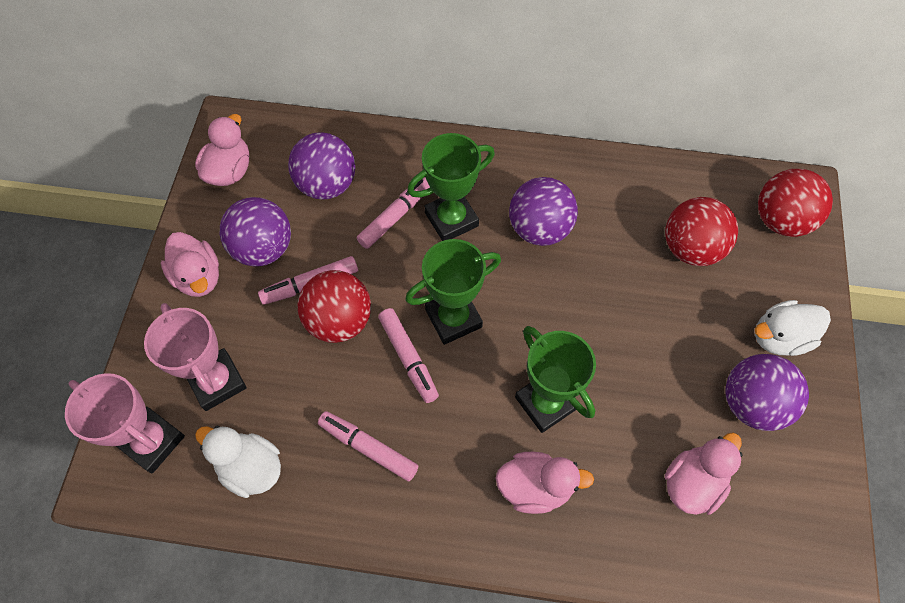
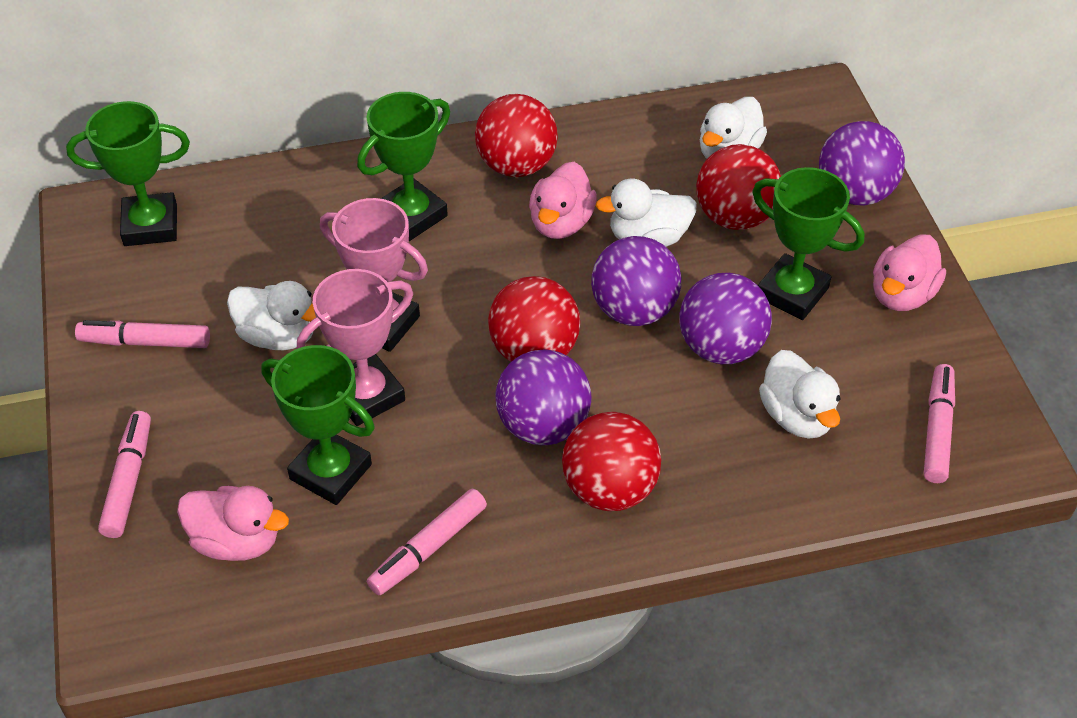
green trophy: [405,239,501,345] [407,133,495,241] [515,326,596,433] = 3 -> [66,101,190,246] [262,345,375,505] [357,92,450,241] [752,167,864,320] = 4
pink duck: [161,232,219,297] [195,114,249,186] [495,452,594,514] [665,433,743,515] = 4 -> [177,486,289,561] [529,162,597,239] [873,234,946,311] = 3
red ball: [298,270,371,343] [665,197,738,266] [758,169,833,237] = 3 -> [475,94,558,177] [488,276,580,362] [562,412,661,511] [696,144,781,230] = 4
white duck: [195,426,281,498] [755,300,831,356] = 2 -> [227,281,316,350] [596,179,697,247] [700,97,767,159] [759,350,841,439] = 4

